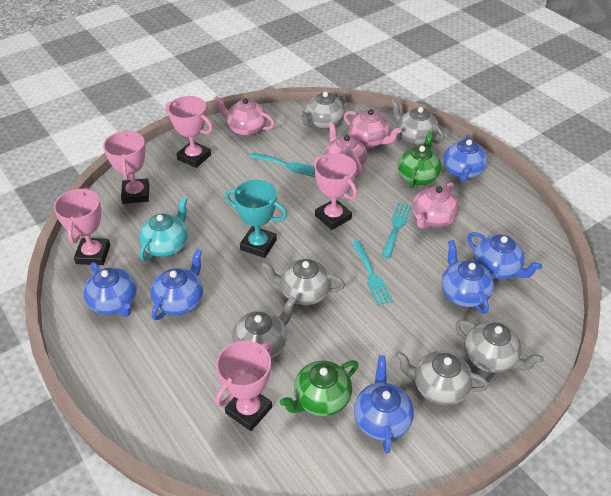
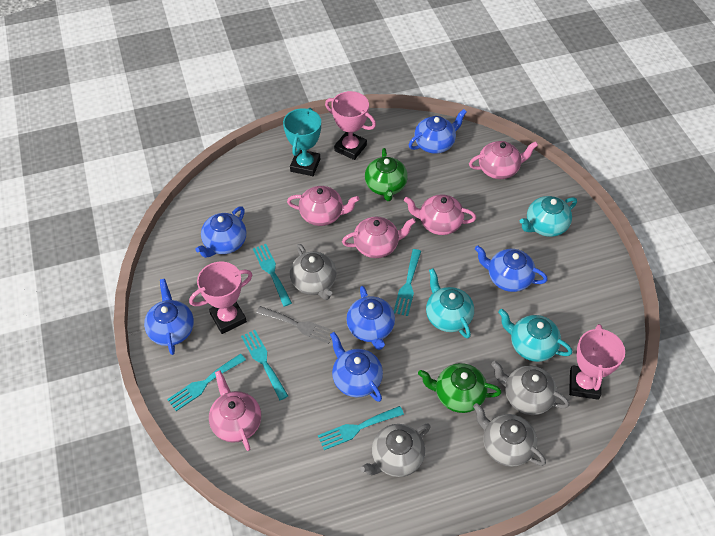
grey fork: none = 0 -> [256,306,335,344] = 1
grey teapot: [232,297,296,359] [261,259,345,305] [299,92,346,129] [391,99,444,145] [395,351,489,405] [455,320,544,373] = 6 -> [290,244,337,300] [360,423,431,477] [473,403,546,467] [491,361,569,415] = 4
pink teapot: [214,96,275,136] [325,121,367,177] [344,109,402,148] [412,182,459,229] = 4 -> [209,370,261,451] [287,186,359,226] [342,217,416,258] [404,194,476,235] [469,141,538,179] = 5
pink trophy: [54,188,110,265] [103,131,149,204] [165,96,213,168] [215,341,273,431] [314,153,357,230] = 5 -> [189,262,252,334] [325,91,376,160] [569,324,625,400] = 3
turquoise fork: [249,153,315,177] [352,241,393,305] [381,202,412,259] = 3 -> [167,353,246,411] [241,330,288,400] [253,244,292,307] [318,406,404,450] [394,249,421,316] = 5
turquoise teapot: [139,197,188,261] = 1 -> [426,268,474,338] [498,309,572,362] [520,196,577,237] = 3

